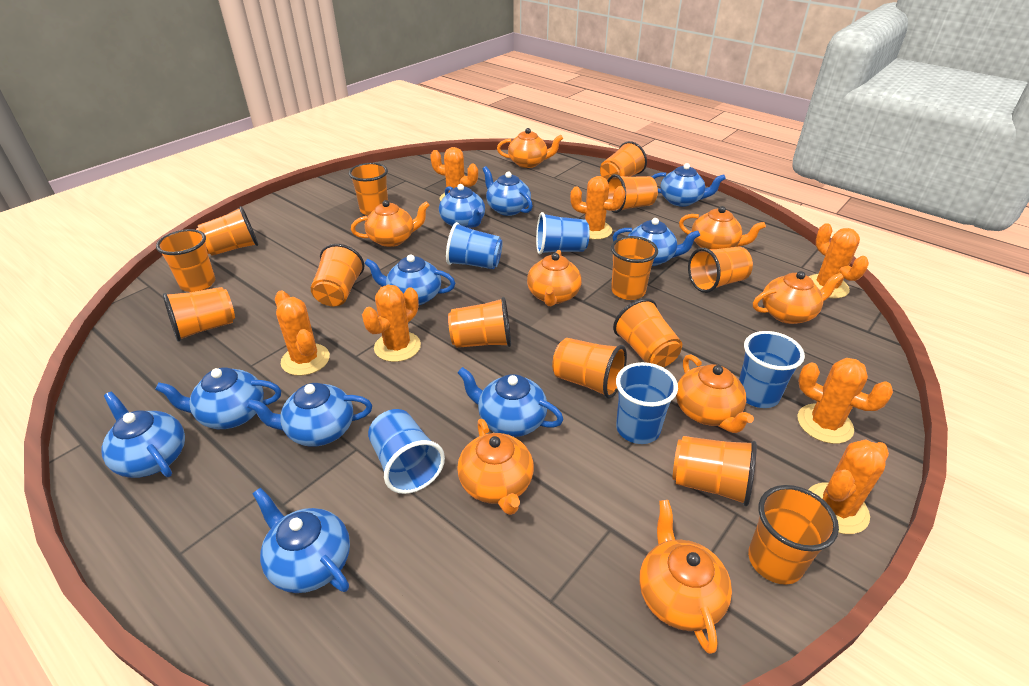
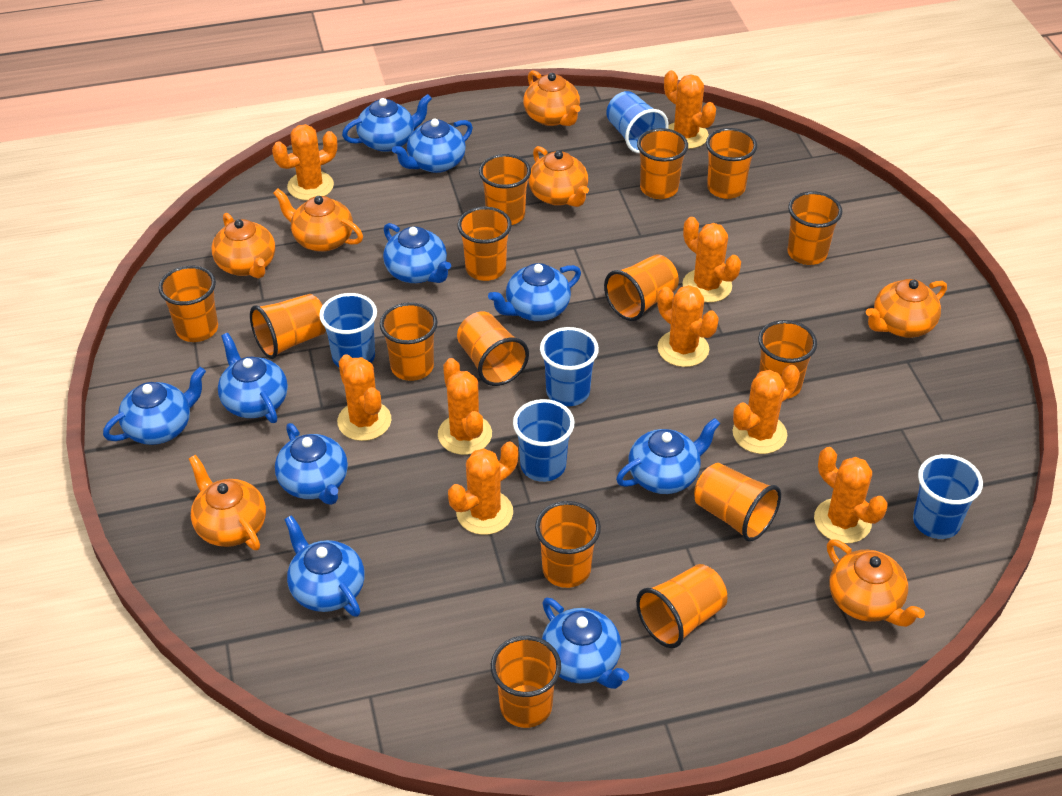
orange cactus: [275,290,330,376] [362,285,421,362] [430,147,478,201] [570,176,626,240] [797,358,893,444] [808,223,869,298] [808,439,889,534] = 7 -> [272,124,337,201] [337,354,391,441] [438,358,492,455] [448,441,518,535] [657,285,719,367] [664,70,716,149] [682,217,741,303] [733,365,800,454] [814,447,888,543] = 9
orange cup: [156,229,215,292] [163,287,235,342] [196,206,259,256] [311,244,364,306] [349,163,388,216] [448,297,511,348] [552,338,627,399] [600,141,647,181] [608,174,658,213] [611,236,658,300] [613,298,682,367] [672,436,757,506] [688,247,753,293] [748,485,839,585] = 14 -> [159,265,218,342] [250,294,326,359] [380,302,438,381] [457,311,529,386] [458,207,512,281] [479,154,531,225] [491,636,561,728] [535,501,601,588] [604,254,679,321] [636,564,727,648] [637,128,688,199] [694,463,781,542] [706,128,757,199] [758,320,817,399] [787,191,842,265] = 15
orange teapot: [351,200,430,247] [457,419,534,515] [497,128,563,168] [527,250,582,306] [639,500,732,654] [676,355,754,433] [679,206,766,249] [753,271,844,324] = 8 -> [189,455,266,550] [212,213,275,279] [273,189,363,252] [523,70,581,126] [528,146,589,207] [827,539,925,627] [866,279,947,338] = 7

